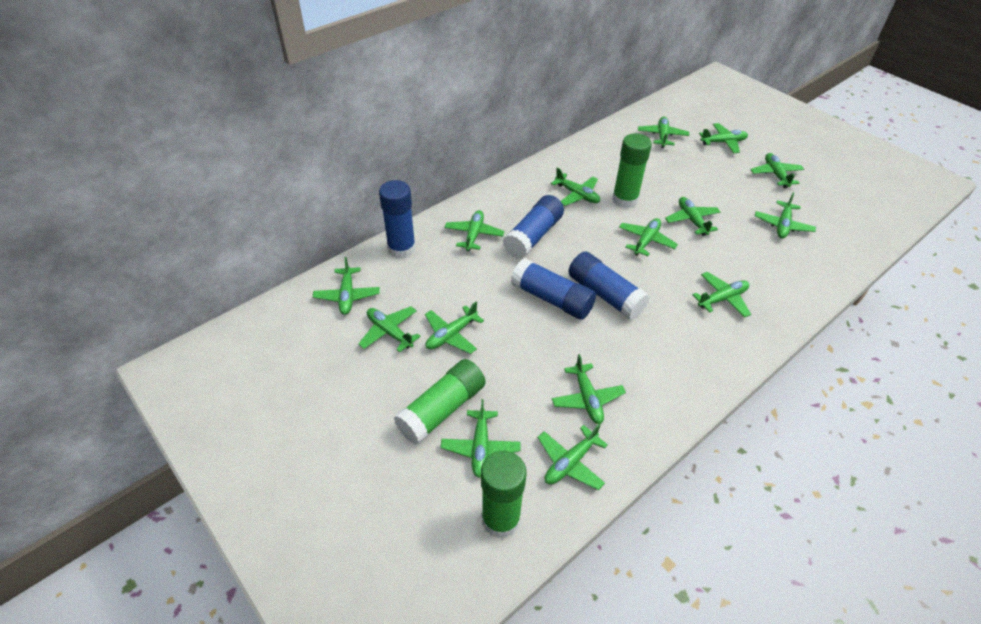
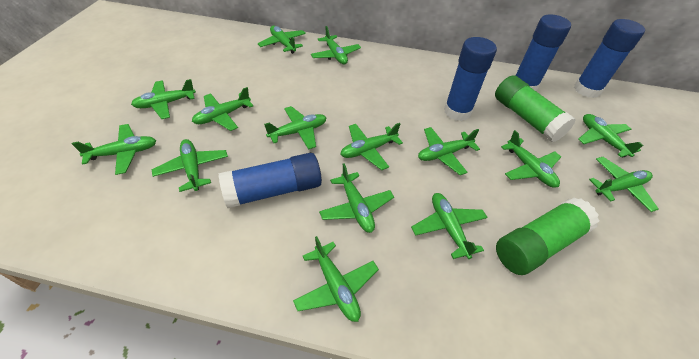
green glue stick: [394,359,485,445] [481,451,527,538] [612,133,652,208] = 3 -> [495,75,576,142] [496,197,599,275] = 2

